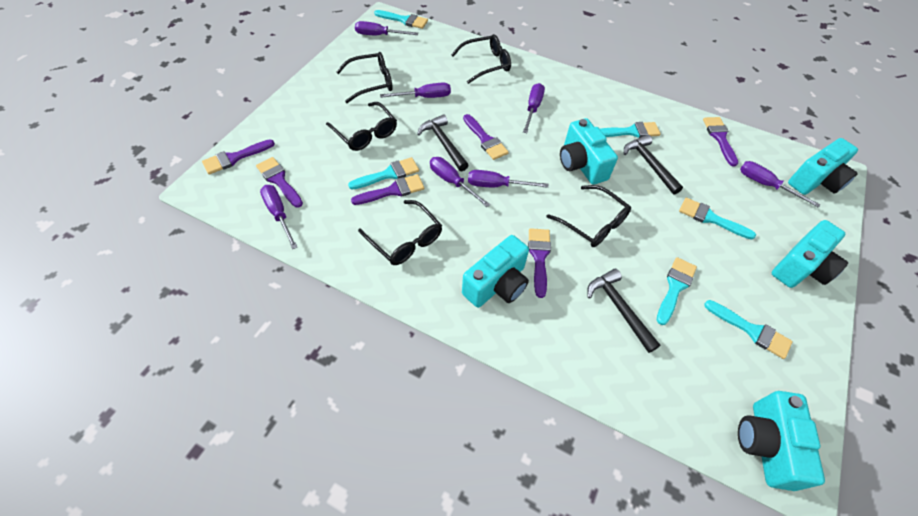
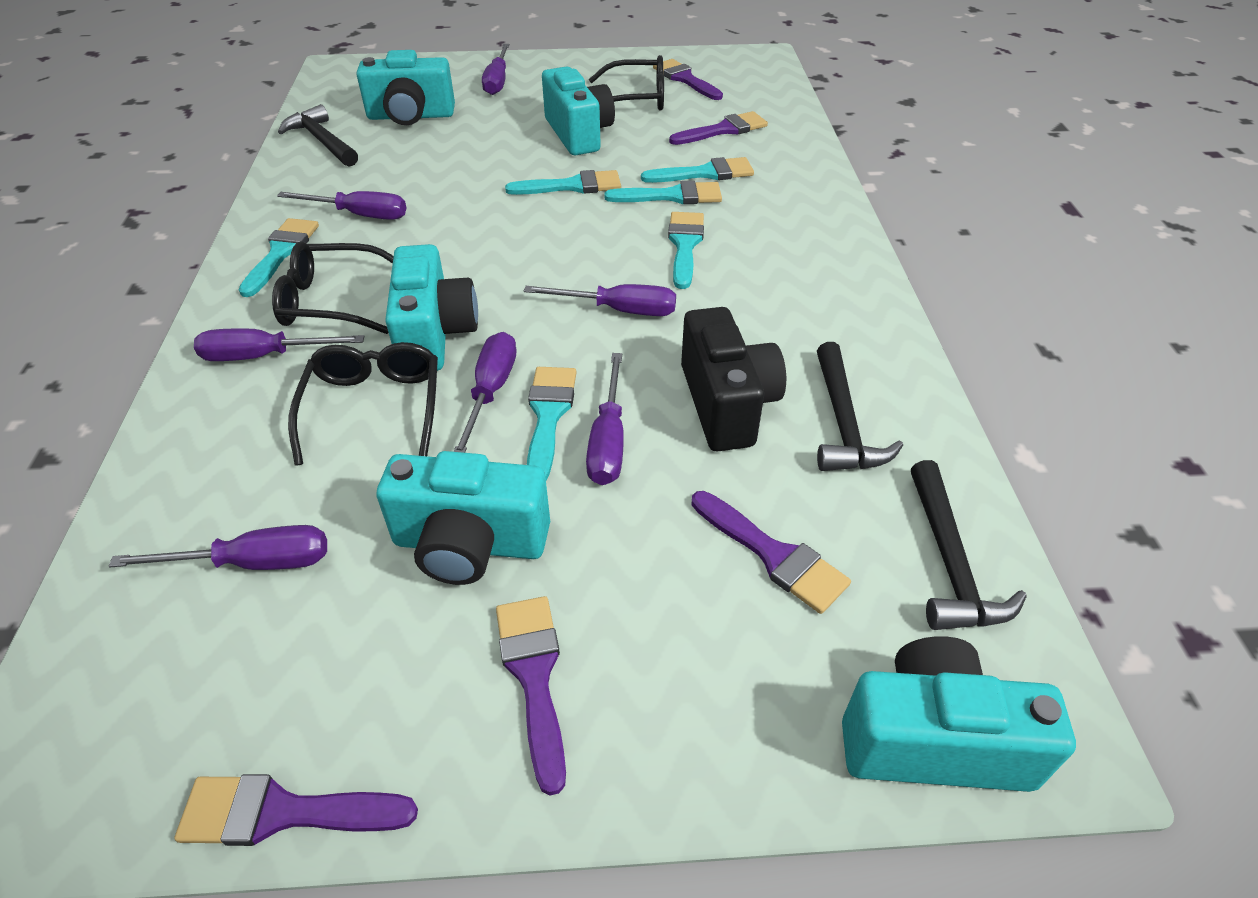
black camera: none = 0 -> [681,307,786,451] = 1
black glasses: [326,102,397,151] [336,52,393,103] [358,200,442,265] [451,34,511,84] [547,185,631,247] = 5 -> [272,241,394,334] [288,342,438,465] [589,55,664,111] = 3
purple brush: [202,139,275,174] [256,157,303,208] [351,174,424,205] [463,114,509,160] [528,228,551,298] [703,117,738,167] = 6 -> [174,774,418,846] [496,596,566,795] [653,59,723,100] [669,111,768,145] [691,491,851,614] = 5

